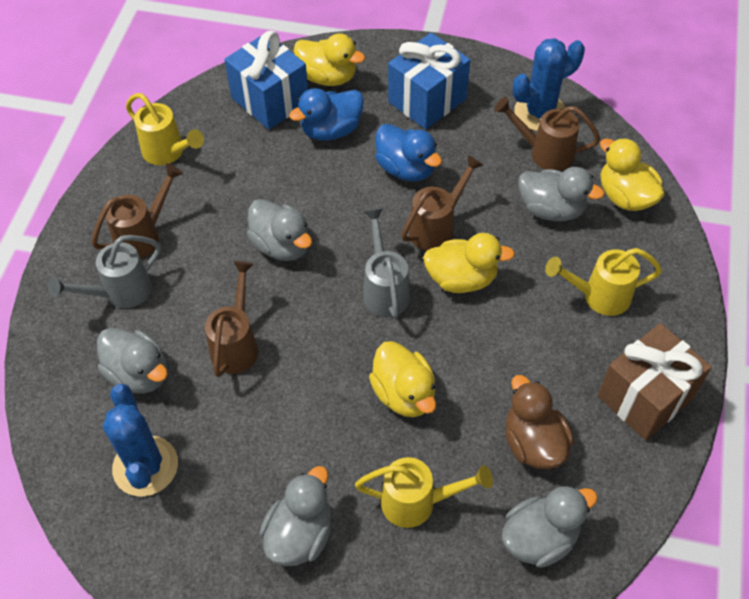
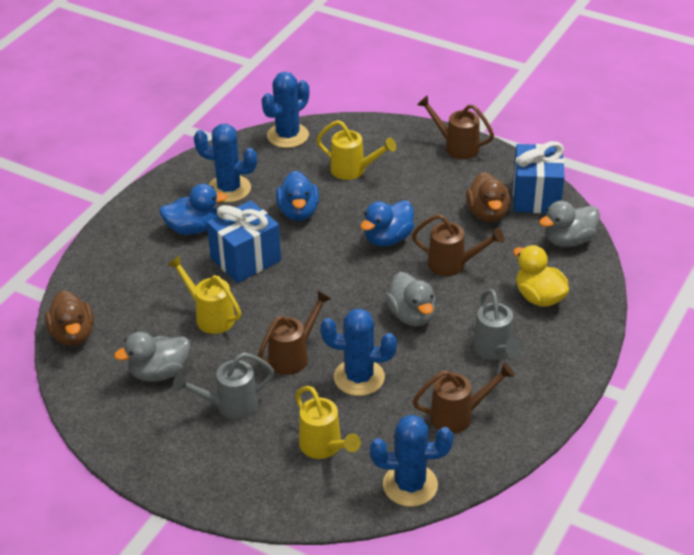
blue cactus: [103,384,178,497] [513,38,585,131] = 2 -> [194,124,257,202] [262,72,309,148] [320,308,397,396] [370,414,453,507] = 4
blue duck: [289,88,364,141] [375,124,442,182] = 2 -> [159,184,228,235] [276,171,319,221] [361,200,414,247] = 3
brown duck: [505,375,574,469] = 1 -> [45,290,94,346] [466,172,510,222] = 2
brown gift: [598,323,712,440] = 1 -> none = 0
grey duck: [97,328,168,393] [247,199,312,261] [259,466,332,566] [502,486,598,568] [518,167,604,221] = 5 -> [114,332,190,382] [386,272,436,327] [539,201,600,247] = 3
yellow duck: [294,33,365,86] [369,341,436,417] [423,233,515,293] [600,138,664,211] = 4 -> [513,245,569,307] = 1

